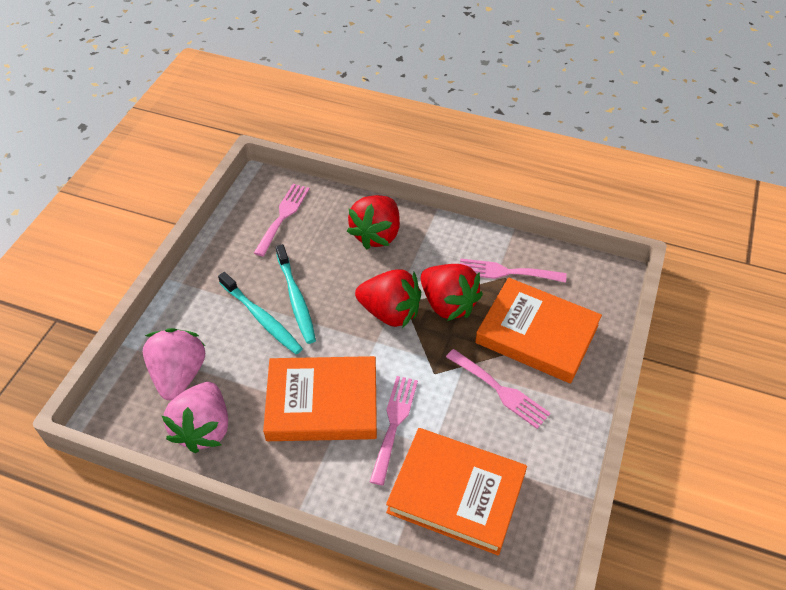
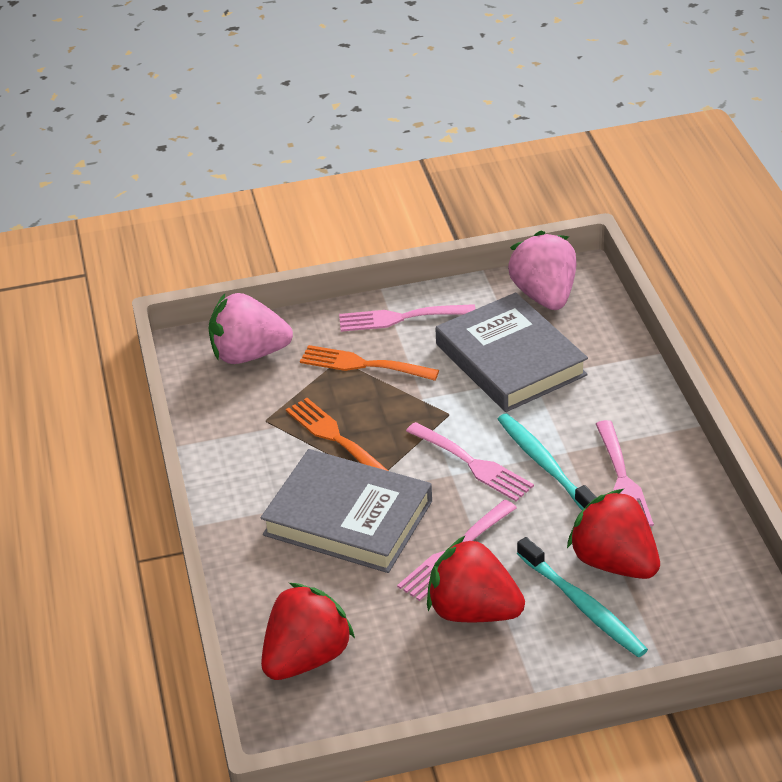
grey book: none = 0 -> [261,449,432,573] [436,292,588,412] = 2
orange book: [263,356,377,441] [386,428,527,556] [475,278,602,384] = 3 -> none = 0
orange fork: none = 0 -> [286,398,388,471] [300,345,439,381] = 2

